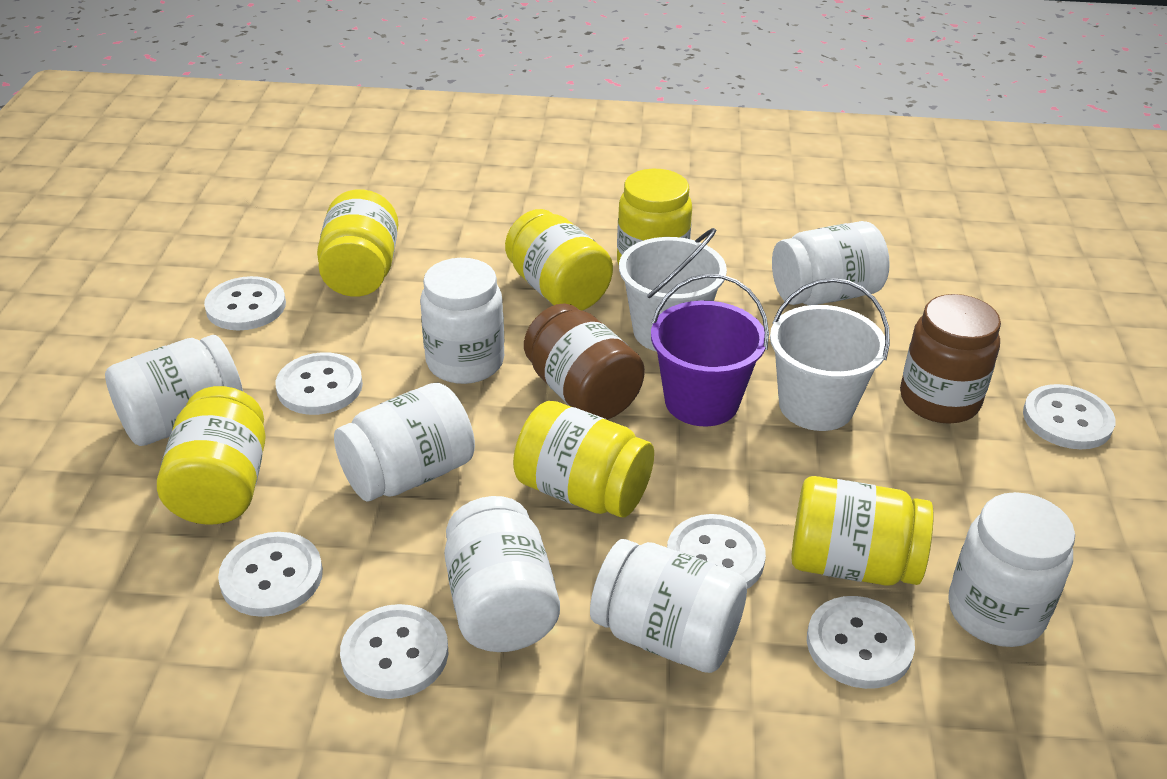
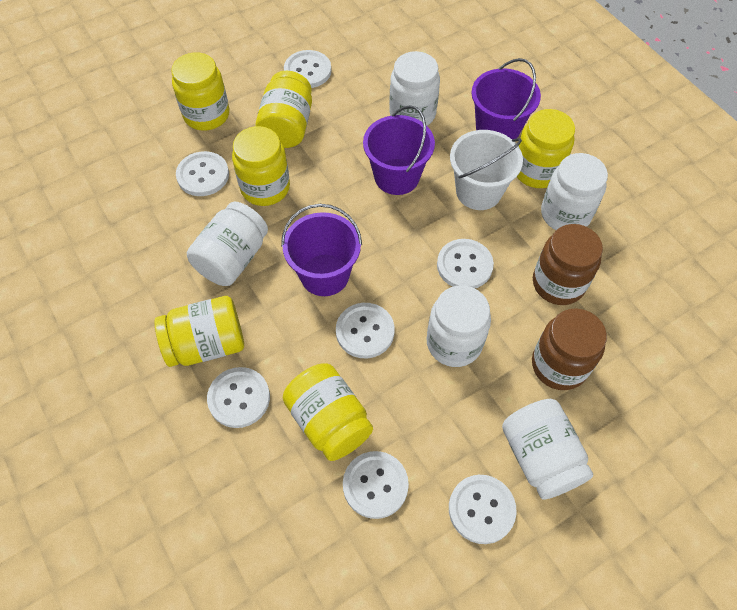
purple bucket: [651,274,769,426] = 1 -> [281,204,362,296] [363,105,435,195] [472,58,541,139] = 3
white bucket: [619,228,727,352] [770,278,890,431] = 2 -> [450,130,523,210] = 1
white jar: [105,335,243,446] [334,383,475,502] [420,258,504,384] [444,496,560,652] [590,539,747,673] [772,221,890,305] [948,492,1075,647] = 7 -> [187,202,268,286] [389,51,440,126] [427,285,491,367] [502,399,593,500] [541,153,608,230] = 5

